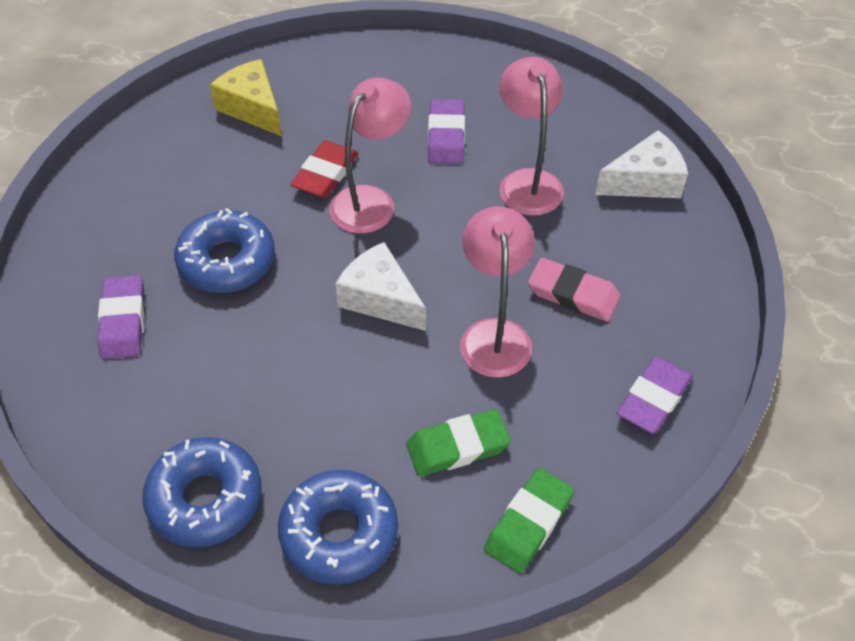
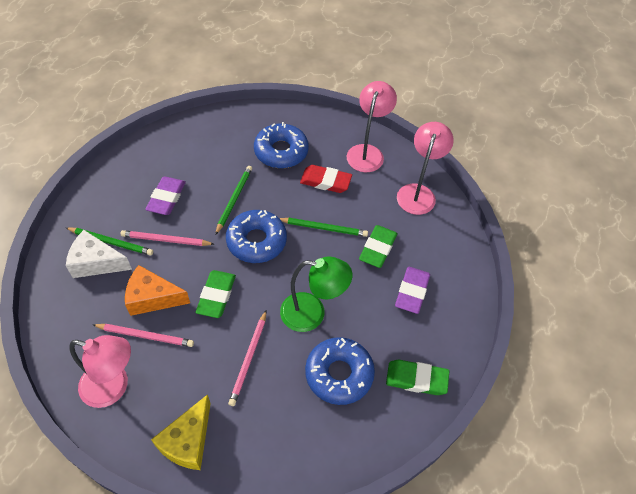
green eraser: [406,409,511,476] [484,468,575,573] = 2 -> [195,270,236,318] [359,225,398,268] [386,360,449,395] = 3
green lamp: none = 0 -> [280,257,352,332] = 1
green pencil: none = 0 -> [66,227,153,256] [215,166,252,235] [279,218,368,237] = 3
orange cheese: none = 0 -> [125,265,190,316] = 1
pink eraser: [528,258,620,322] = 1 -> none = 0
pink pencil: none = 0 -> [93,324,194,347] [121,230,214,246] [228,311,266,406] = 3
purple eraser: [97,276,145,359] [428,99,465,164] [617,357,693,434] = 3 -> [145,177,186,215] [395,267,430,314] = 2
white cheese: [335,242,426,331] [595,130,688,198] = 2 -> [66,230,132,278] = 1

